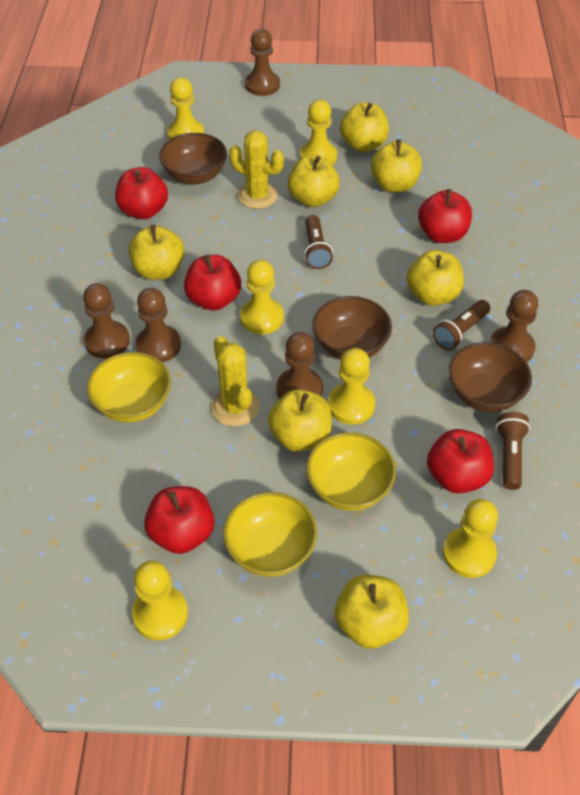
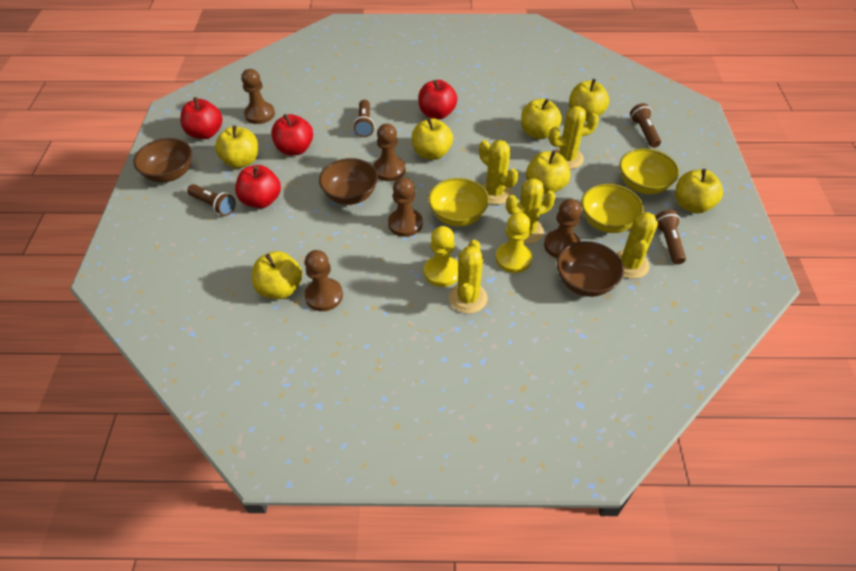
brown flashlight: [304,215,333,269] [433,300,490,350] [496,412,530,490] = 3 -> [187,184,236,216] [353,100,375,137] [630,103,661,148] [655,210,686,265] = 4
red apple: [115,167,168,219] [144,486,214,554] [184,255,241,311] [418,189,472,243] [427,429,494,494] = 5 -> [180,97,222,139] [235,165,281,208] [271,114,313,155] [418,80,457,120] = 4
yellow cactus: [211,336,259,426] [229,131,284,209] = 2 -> [449,240,488,314] [479,140,519,205] [506,178,556,244] [549,106,599,169] [616,212,658,279] = 5
yellow pawn: [132,561,188,640] [167,77,204,140] [240,260,284,334] [300,100,337,165] [328,348,375,425] [443,499,498,578] = 6 -> [424,226,459,287] [496,212,532,273] = 2

